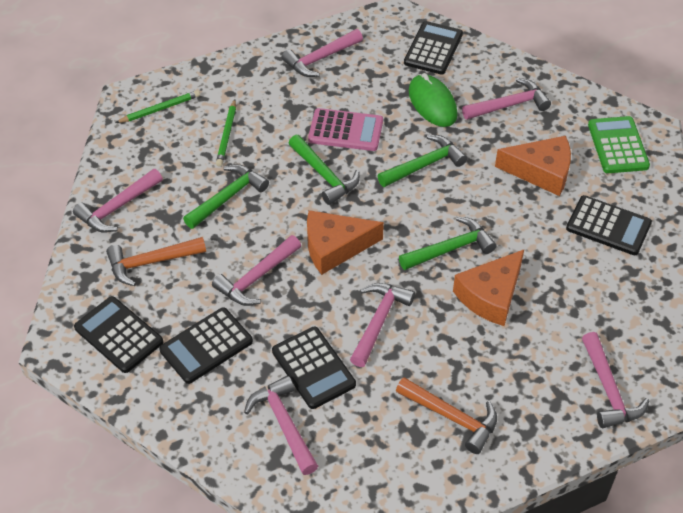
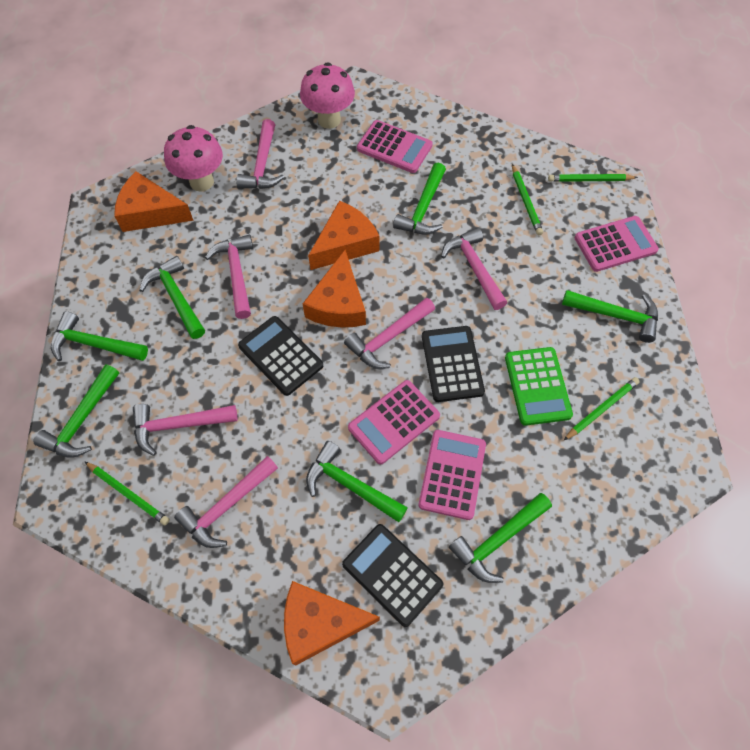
black calculator: [74,296,163,373] [159,308,253,384] [272,327,356,409] [404,21,463,75] [566,195,652,255] = 5 -> [238,316,323,396] [342,524,443,627] [422,326,485,402] = 3
green hammer: [183,164,269,229] [288,135,360,205] [378,135,467,187] [399,216,496,270] = 4 -> [33,364,119,458] [51,311,148,361] [140,256,205,339] [306,441,408,522] [393,163,446,235] [449,493,552,583] [562,290,658,343] = 7
green mouse: [409,73,458,127] = 1 -> none = 0
green pencil: [115,90,200,123] [216,99,236,167] = 2 -> [84,461,170,525] [512,164,543,235] [548,174,638,182] [563,377,640,441] = 4
orange cheese: [307,210,384,275] [453,250,524,326] [495,136,571,196] = 3 -> [114,171,194,232] [284,581,380,666] [303,250,366,327] [308,201,380,270] = 4
orange hammer: [106,237,206,286] [396,377,497,454] = 2 -> none = 0
pink calculator: [308,108,383,151] = 1 -> [348,380,440,464] [357,120,433,173] [418,430,486,520] [575,216,659,272] = 4
pink hammer: [73,169,163,233] [212,235,301,306] [244,376,318,475] [282,29,363,77] [350,283,415,367] [462,78,551,120] [582,332,649,428] = 7 -> [133,404,238,456] [174,456,278,548] [205,235,253,319] [236,119,284,189] [344,298,435,369] [441,227,507,310] = 6
pink mushroom: none = 0 -> [164,125,223,192] [300,63,355,129] = 2

